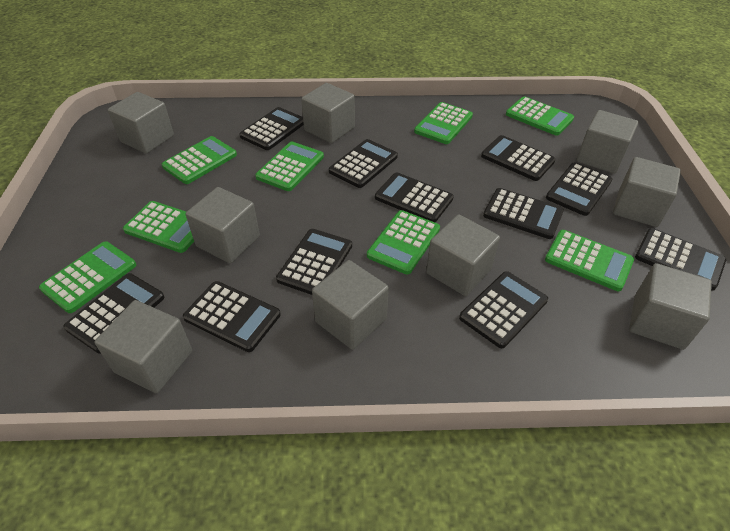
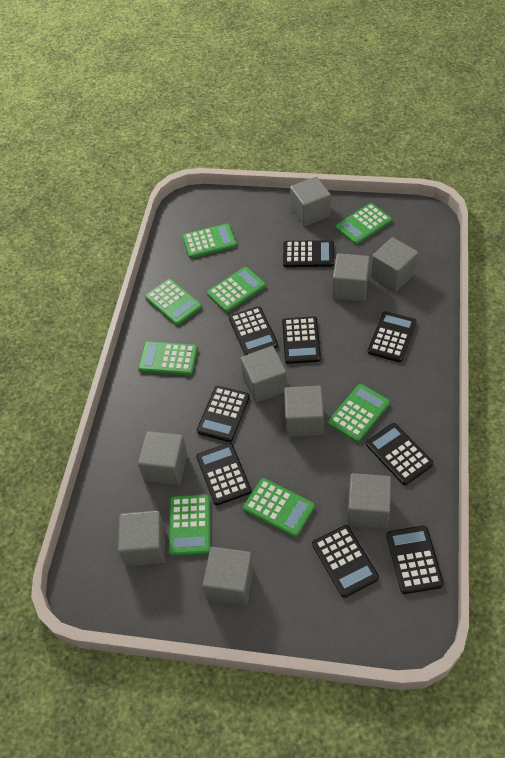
black calculator: [63,273,164,353] [183,281,281,352] [239,107,304,150] [276,229,352,295] [329,139,398,188] [375,172,454,222] [459,271,548,348] [481,135,556,181] [483,188,564,239] [546,162,612,216] [635,228,726,291] = 11 -> [196,443,251,505] [197,386,250,442] [229,306,278,355] [282,316,321,364] [283,240,334,267] [312,525,379,598] [366,423,433,485] [368,311,416,362] [386,525,444,594] = 9

